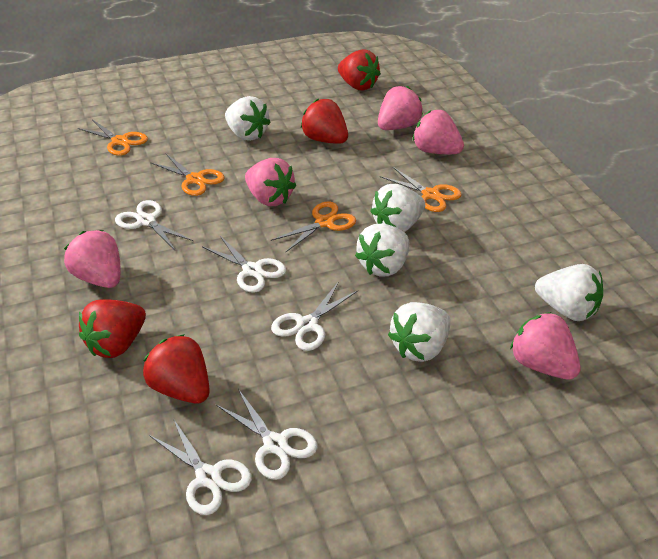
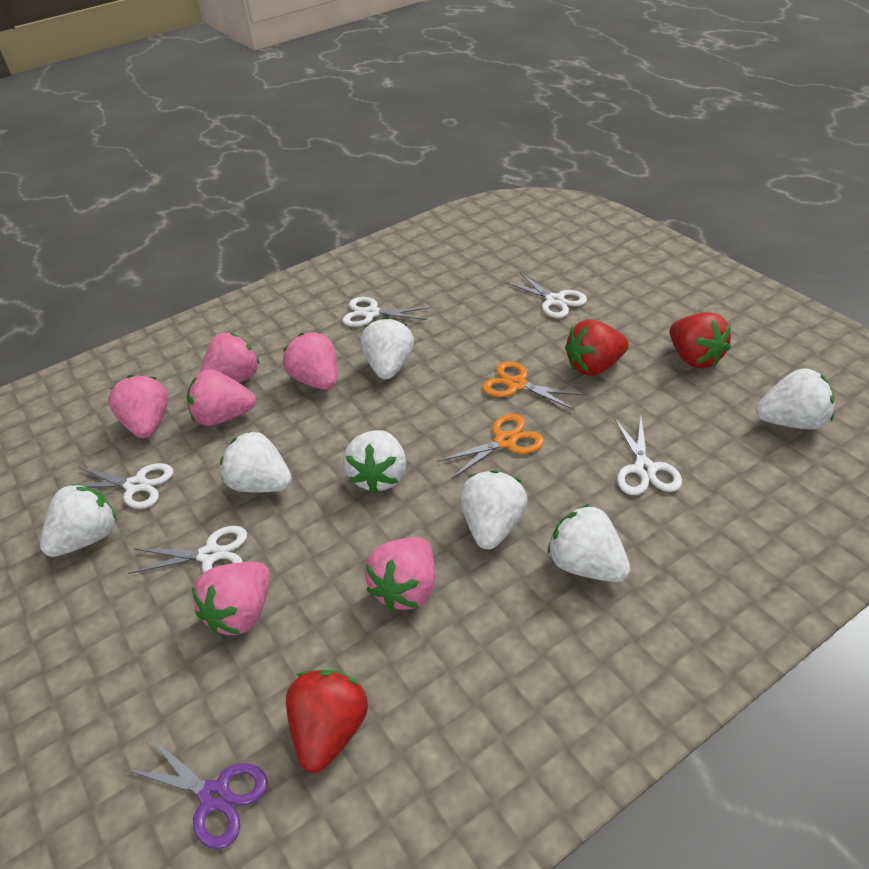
orange scissors: [78,120,148,156] [150,154,224,196] [271,202,356,253] [380,167,462,212] = 4 -> [437,414,544,479] [482,361,585,410] = 2
pink strawberry: [64,230,120,288] [245,158,296,206] [378,86,423,130] [413,110,464,154] [510,312,581,380] = 5 -> [108,375,168,438] [187,369,256,426] [192,562,270,635] [200,333,260,383] [283,332,337,390] [365,537,435,611] = 6
purple scissors: none = 0 -> [127,736,268,849] = 1
red strawberry: [79,300,146,358] [143,334,210,404] [301,99,348,144] [338,49,381,91] = 4 -> [286,670,368,773] [565,319,629,376] [670,312,731,368] = 3
white strawberry: [225,96,271,141] [355,224,409,276] [370,184,425,232] [388,302,451,362] [535,264,603,321] = 5 -> [40,484,117,557] [220,431,292,493] [343,430,406,494] [361,317,414,379] [460,470,528,550] [548,504,630,582] [756,369,834,429] = 7

